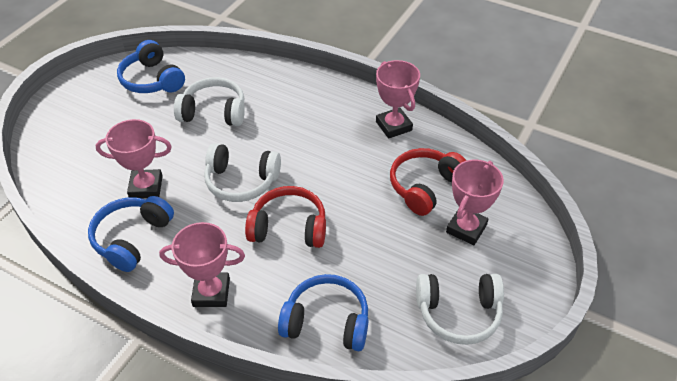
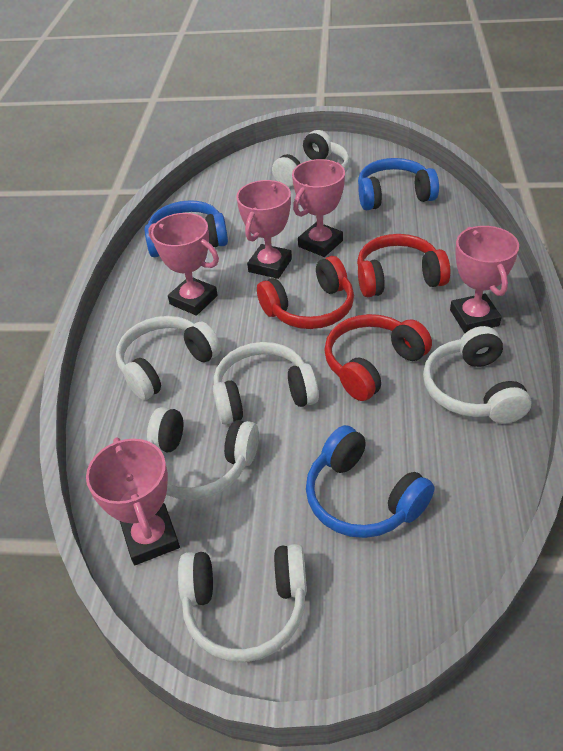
pink trophy: [95,119,172,198] [159,222,245,307] [376,60,420,139] [446,160,504,245] = 4 -> [86,437,180,565] [148,213,219,316] [236,180,292,279] [292,159,345,257] [450,226,519,333] = 5
red headphones: [245,186,326,248] [390,148,466,216] = 2 -> [257,256,354,329] [324,314,432,401] [357,234,450,297] = 3
white headphones: [174,77,245,126] [204,143,281,202] [416,274,504,345] = 3 -> [116,316,221,400] [147,407,259,500] [178,544,307,663] [213,342,319,425] [272,130,350,187] [423,326,531,424] = 6

